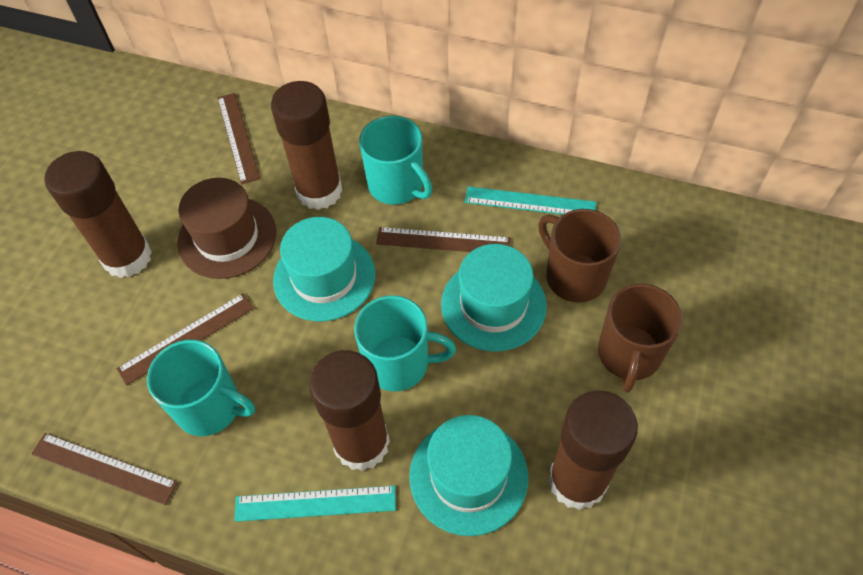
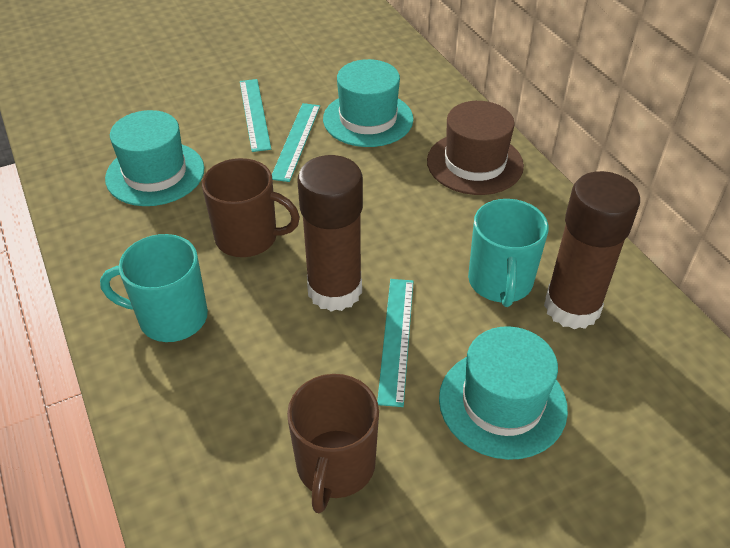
brown glue stick: [44,151,152,278] [271,81,343,210] [309,350,390,471] [548,390,638,510] = 4 -> [297,155,363,311] [544,171,640,329] = 2
brown ruler: [31,433,178,505] [117,293,254,385] [217,93,260,184] [376,227,511,252] = 4 -> none = 0
turquoise mug: [147,340,255,436] [354,295,456,391] [359,116,432,205] = 3 -> [100,234,208,342] [468,199,549,307] = 2
turquoise ruler: [234,486,396,522] [465,186,597,215] = 2 -> [240,79,271,152] [272,103,320,182] [377,279,414,407] = 3

